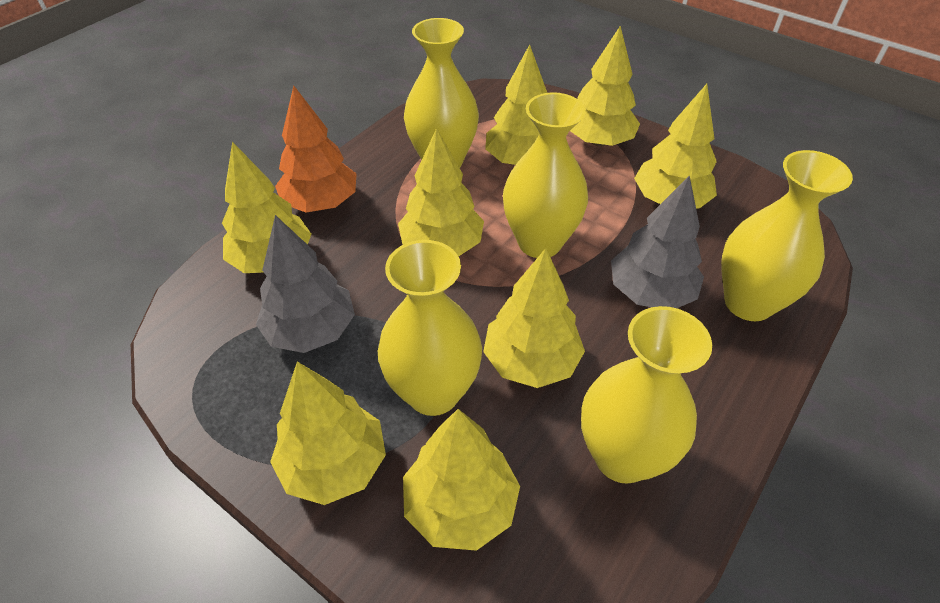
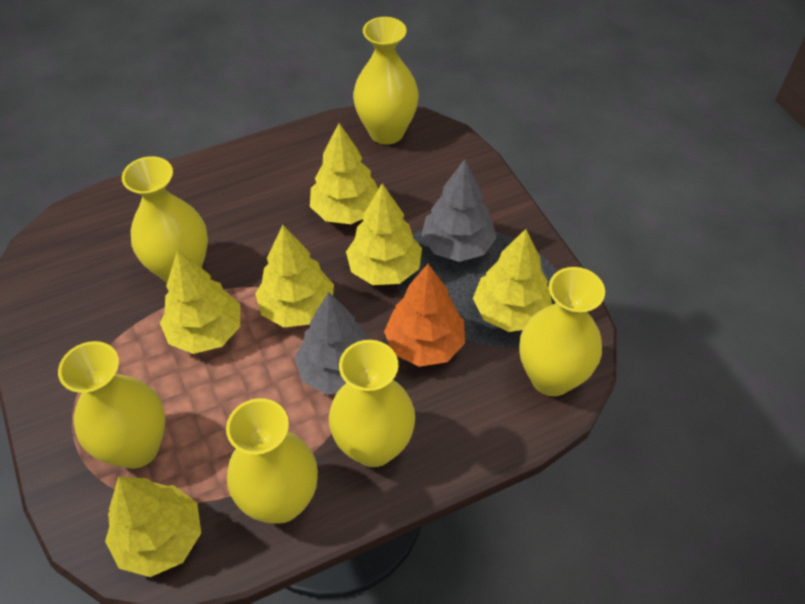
yellow tree: [222,142,311,273] [270,362,386,505] [398,128,484,257] [403,409,520,551] [483,248,585,388] [485,44,547,165] [570,26,640,146] [634,84,717,208] = 8 -> [105,477,201,577] [160,250,240,354] [255,225,334,327] [310,123,378,224] [346,183,422,285] [473,229,552,332] = 6
yellow vase: [378,240,482,416] [404,18,479,168] [503,92,588,258] [581,306,712,484] [721,150,853,321] = 5 -> [58,341,166,469] [122,156,208,283] [226,398,318,524] [329,340,415,467] [353,17,419,145] [519,267,605,396] = 6

